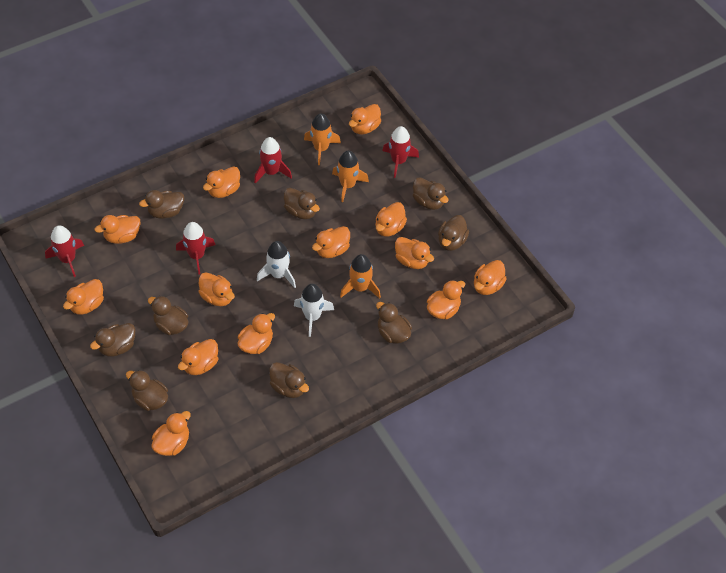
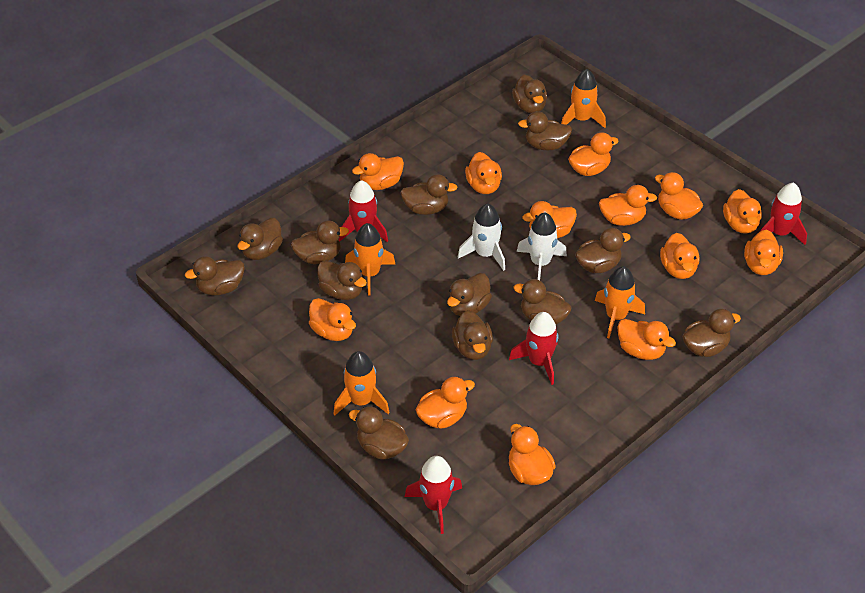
brown duck: [90,323,135,357] [126,370,168,411] [139,190,184,219] [148,296,188,335] [269,362,309,398] [284,188,320,219] [376,302,412,344] [413,177,449,210] [438,215,469,251] = 9 -> [185,256,245,295] [238,218,283,260] [291,221,349,264] [317,260,367,300] [349,406,409,460] [400,174,458,215] [447,273,492,316] [452,310,493,360] [512,75,547,113] [514,279,571,325] [518,111,572,150] [575,228,631,273] [683,309,741,357] = 13
orange rocket: [304,114,341,165] [332,151,369,202] [340,254,381,299] = 3 -> [334,351,390,415] [345,223,395,295] [561,69,606,128] [595,266,645,338] = 4

